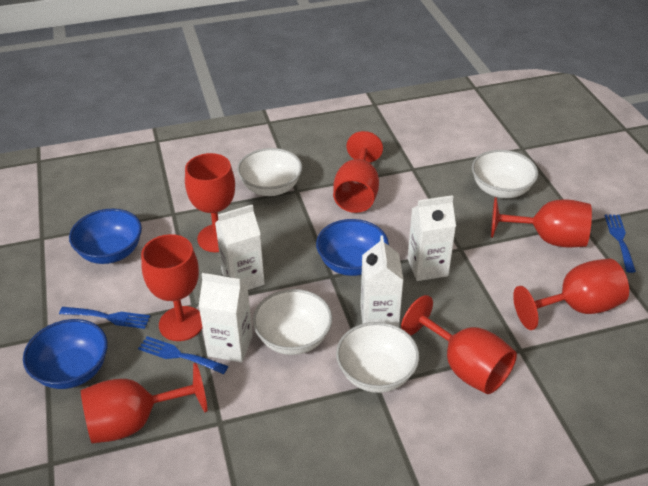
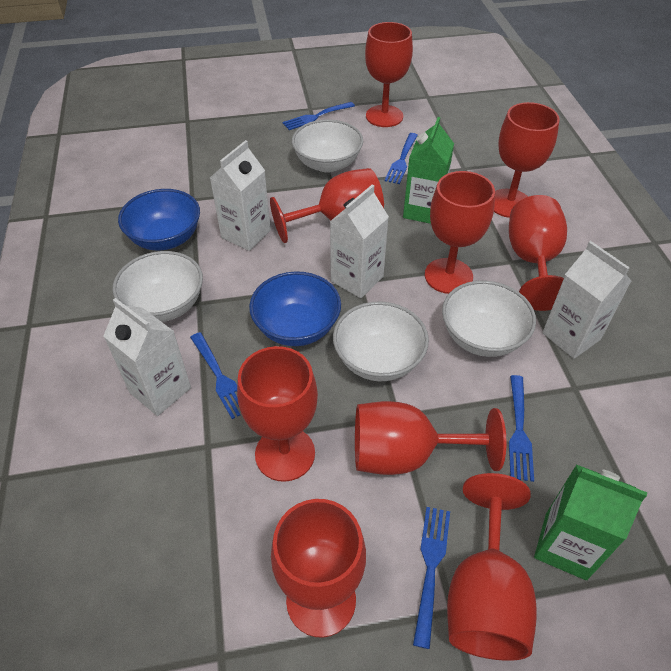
blue bowl: [23,319,108,389] [69,209,142,264] [316,219,389,276] = 3 -> [118,189,200,250] [249,271,341,346] = 2
blue fork: [59,307,150,329] [138,336,228,374] [604,214,636,273] = 3 -> [190,332,240,419] [282,102,355,130] [385,133,418,184] [413,507,450,649] [509,375,534,482] = 5
green carton: none = 0 -> [403,117,454,224] [534,464,647,580] = 2
red goblet: [81,363,207,444] [141,234,202,341] [185,153,235,252] [333,131,383,213] [401,295,517,394] [491,197,592,248] [513,258,629,330] = 7 -> [237,346,318,482] [270,168,384,243] [271,499,366,638] [355,401,506,475] [365,22,413,127] [425,171,495,294] [447,473,537,661] [494,102,560,218] [509,195,567,311] = 9

